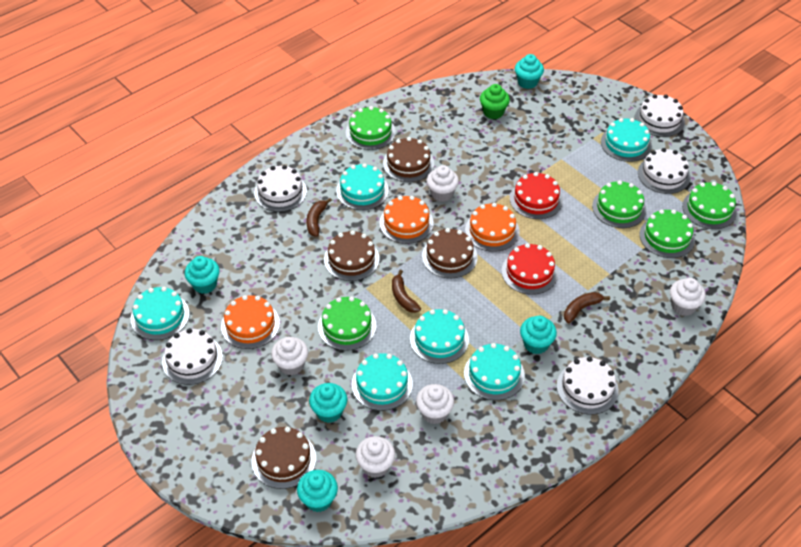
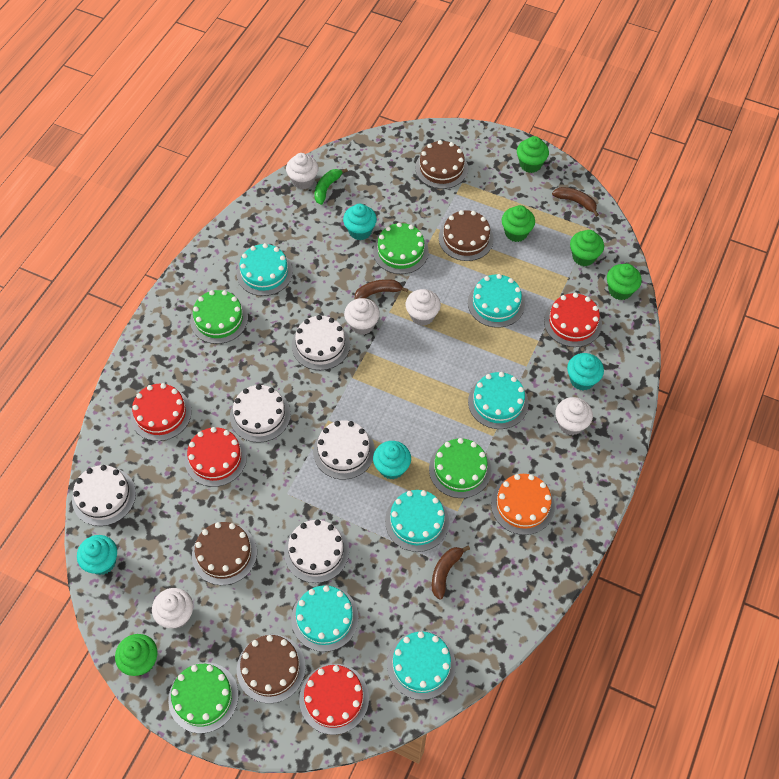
green banana: none = 0 -> [314,168,348,205] = 1
green cake: [318,296,377,351] [346,106,396,150] [592,180,646,228] [639,209,695,258] [682,182,737,229] = 5 -> [168,662,239,733] [190,290,248,344] [373,222,429,274] [429,438,491,498] = 4
green cupcake: [480,84,510,119] = 1 -> [115,634,157,676] [502,205,535,242] [517,136,549,173] [570,230,604,266] [607,264,642,300] = 5
orange cake: [221,295,280,349] [379,196,434,244] [465,203,520,252] = 3 -> [491,474,555,535] = 1
red cake: [502,243,558,295] [510,172,563,219] = 2 -> [130,383,192,441] [185,427,247,487] [299,664,369,735] [544,293,602,347] = 4
turquoise cupcake: [185,256,220,294] [297,470,338,512] [309,383,347,423] [515,54,544,89] [520,316,557,354] = 5 -> [77,535,117,575] [343,204,377,240] [373,441,411,479] [567,353,604,391] = 4

